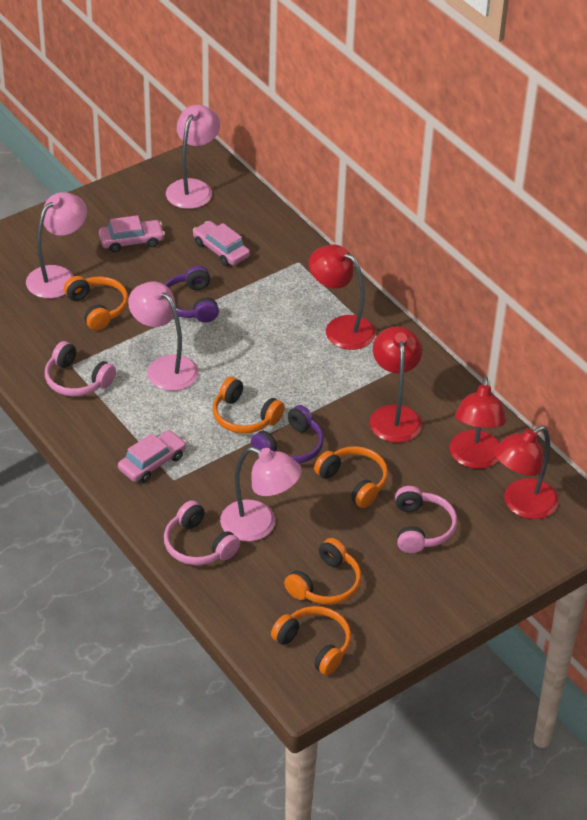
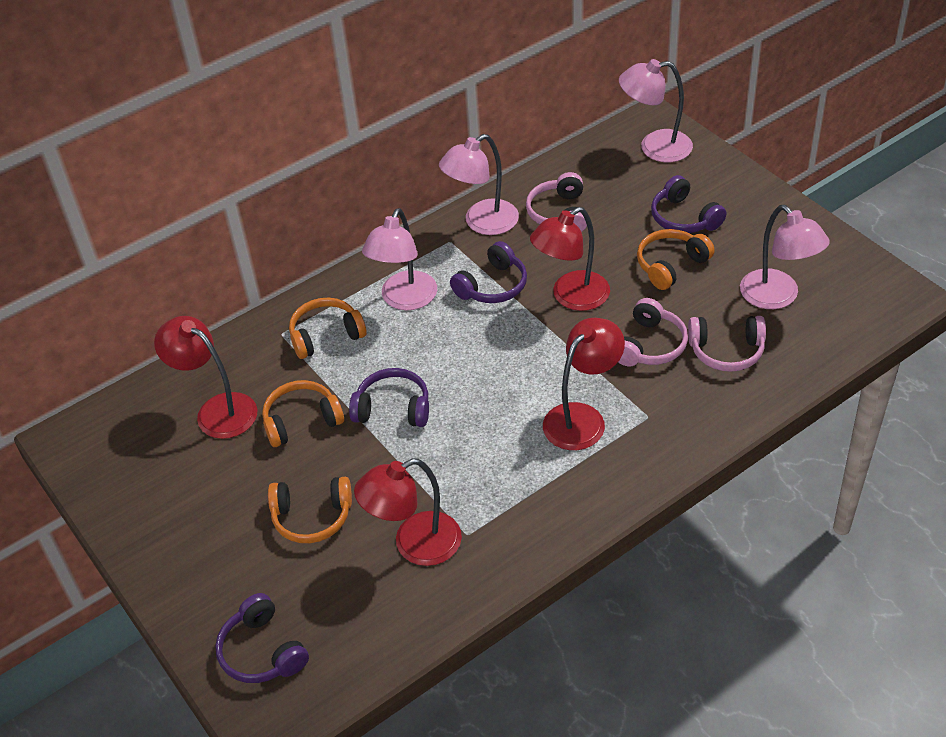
orange headphones: [64,276,128,330] [213,377,285,434] [271,606,351,676] [284,538,361,605] [314,446,388,508] = 5 -> [262,380,344,447] [268,477,352,543] [289,298,367,359] [637,229,715,290] = 4
pink car: [99,215,165,252] [118,430,186,482] [193,221,250,266] = 3 -> none = 0
purple headphones: [164,266,219,323] [251,405,324,464] = 2 -> [215,593,309,683] [349,368,429,427] [450,241,527,303] [651,175,726,233] = 4

